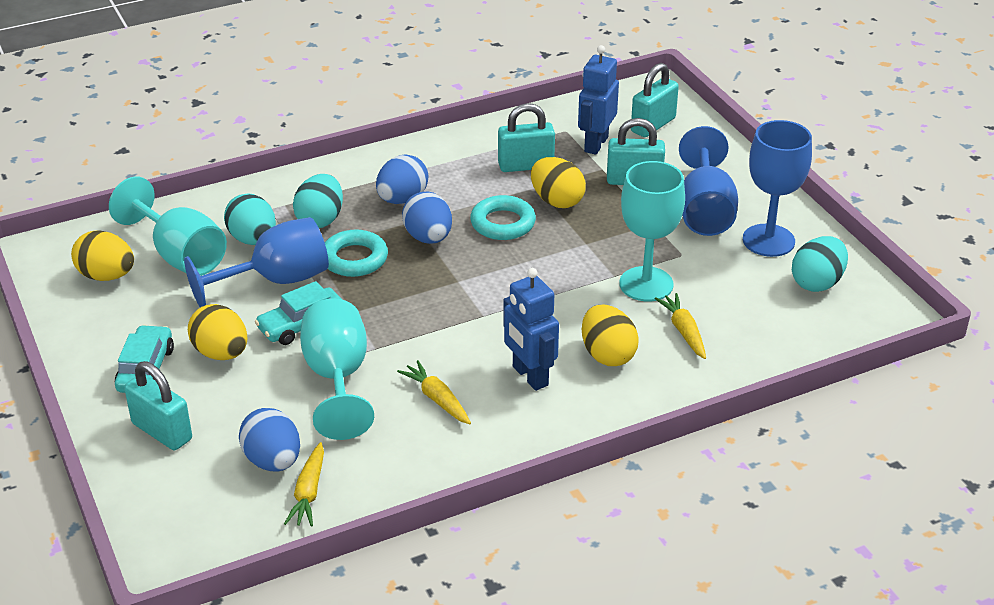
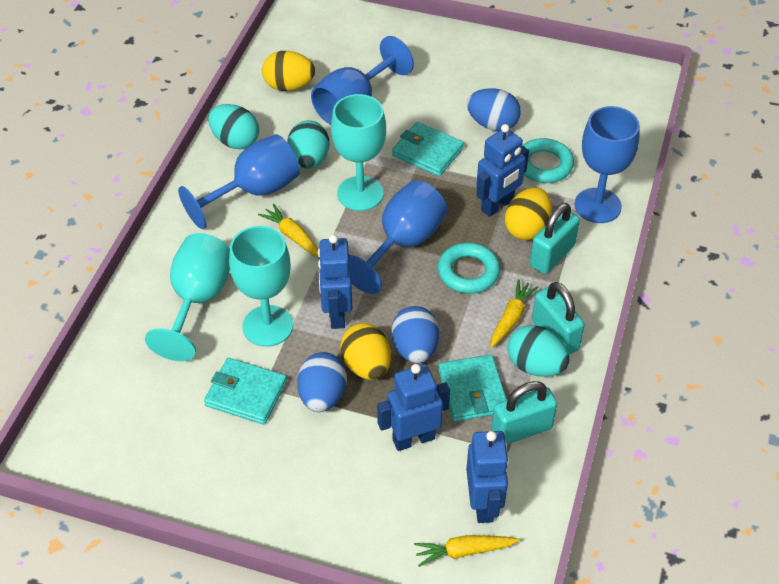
blue goblet: [184,217,329,308] [679,126,738,236] [743,120,812,257] = 3 -> [178,134,300,229] [311,36,414,125] [350,180,447,294] [574,106,640,223] = 4
blue robot: [503,268,559,391] [578,45,619,155] = 2 -> [318,235,352,329] [377,364,450,451] [466,431,509,523] [476,124,529,217] = 4
turquoise car: [115,325,174,393] [255,281,343,345] = 2 -> none = 0
turquoise padlock: [124,361,192,450] [498,103,555,172] [607,118,665,185] [631,63,679,137] = 4 -> [491,381,557,444] [530,203,580,274] [532,282,585,355] = 3
turquoise wallet: none = 0 -> [204,358,287,425] [392,122,464,176] [438,354,507,422] = 3
yellow egg: [71,230,134,281] [188,304,248,360] [531,157,586,208] [582,305,639,366] = 4 -> [262,51,315,91] [340,323,391,380] [505,187,552,240] = 3

